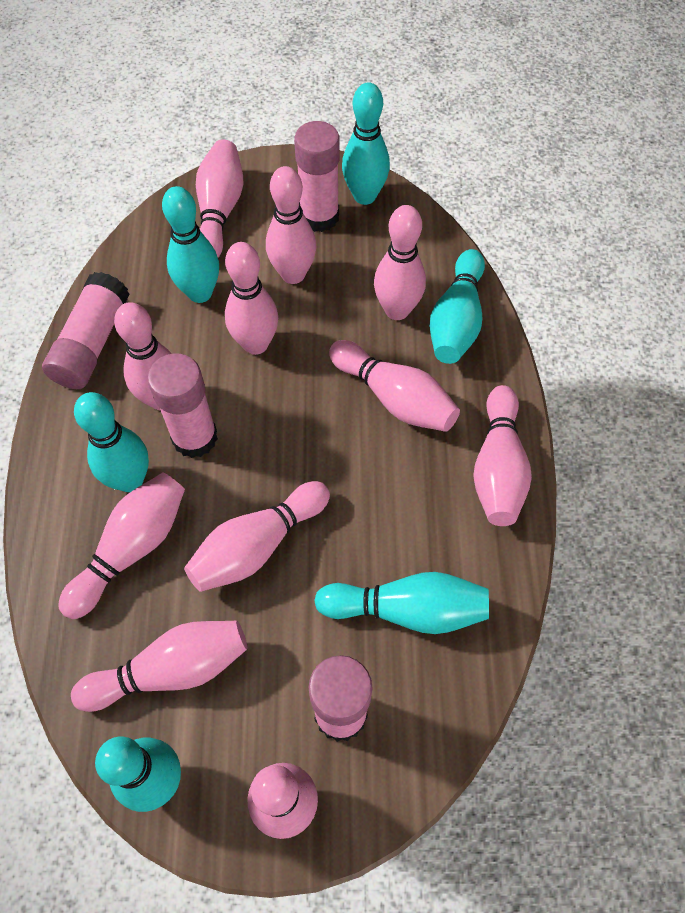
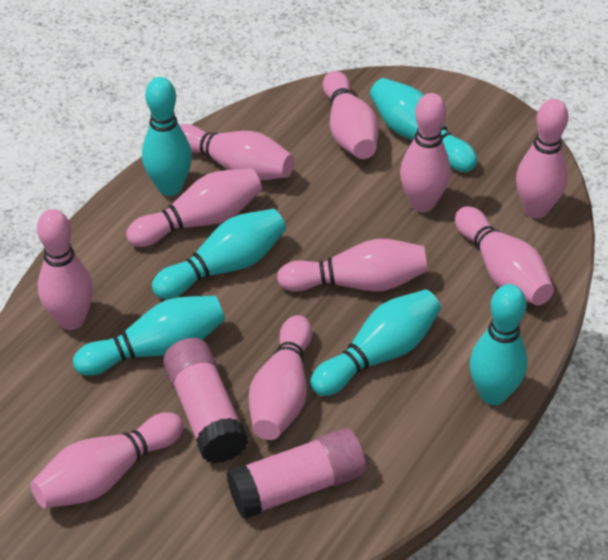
pink bowling pin: [58,472,185,619] [71,621,247,712] [114,302,172,410] [184,481,330,592] [196,139,243,257] [225,242,278,355] [248,763,318,839] [266,166,316,284] [329,340,460,432] [374,205,426,320] [473,385,532,526] = 11 -> [31,412,184,508] [37,209,93,330] [126,168,262,247] [180,124,295,180] [249,315,312,440] [277,239,427,292] [323,71,379,159] [400,93,451,212] [455,206,554,305] [516,99,569,218] = 10
pink glue stick: [42,272,129,389] [147,353,218,458] [294,121,340,232] [309,655,373,742] = 4 -> [163,338,248,464] [226,428,366,519] = 2

